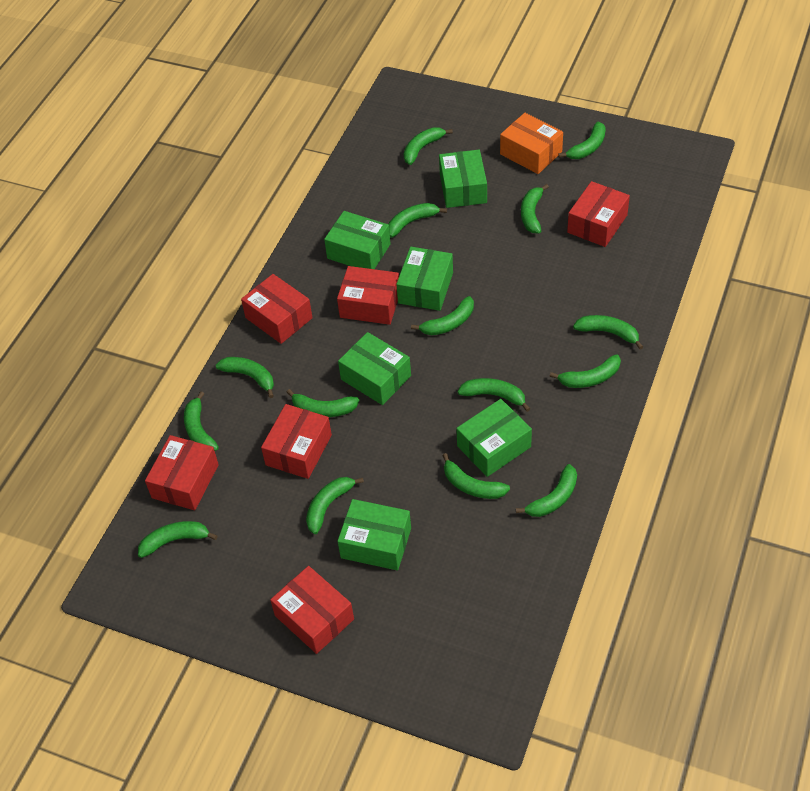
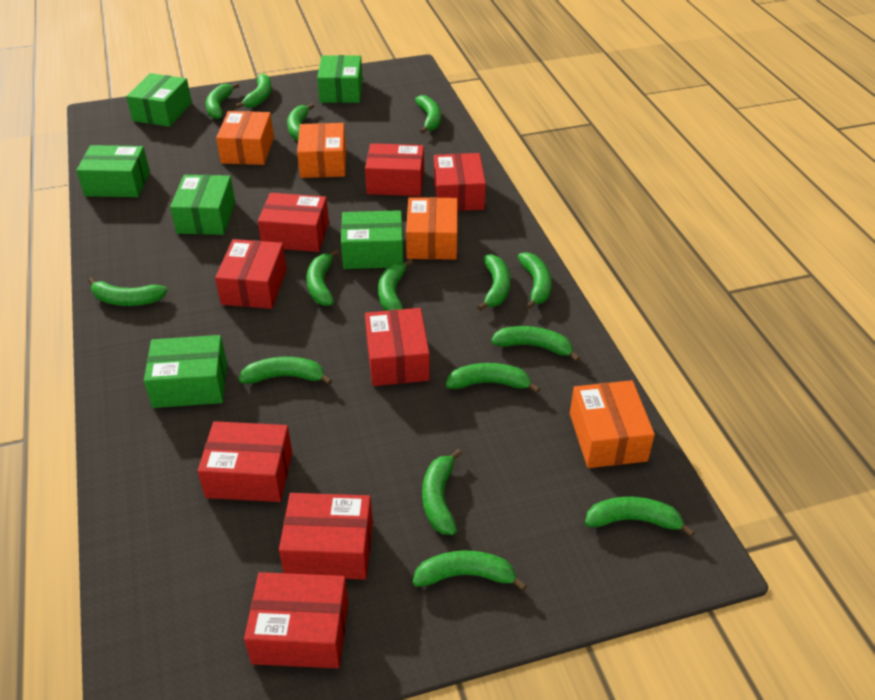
orange box: [500,113,563,174] = 1 -> [216,111,274,165] [297,123,346,178] [406,197,458,260] [570,380,655,468] = 4
red box: [145,435,219,510] [241,274,313,344] [261,404,332,479] [270,566,354,654] [337,266,399,325] [567,181,630,247] = 6 -> [198,421,292,502] [215,239,287,309] [244,572,348,668] [258,193,329,252] [279,493,373,580] [365,143,424,196] [365,308,430,386] [434,153,486,211] = 8

